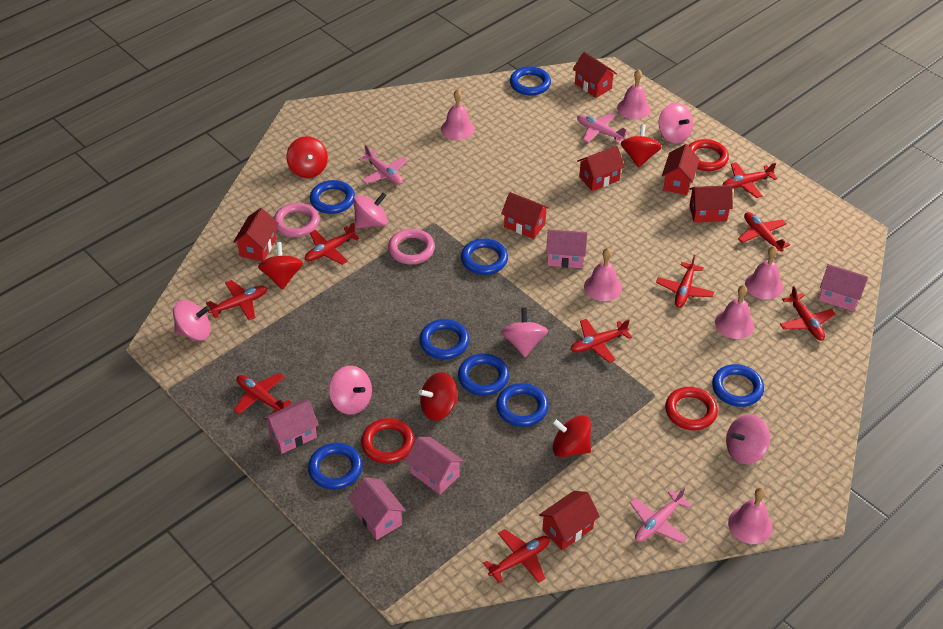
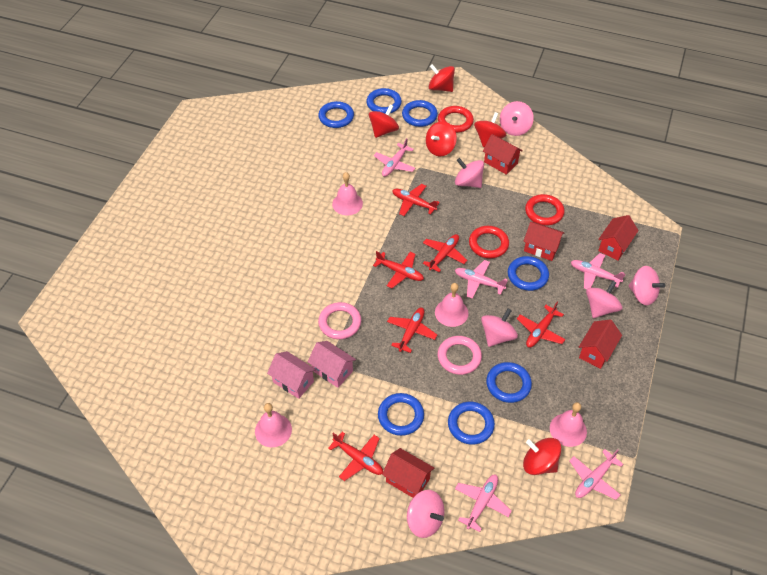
blue ring: [308,443,363,490] [310,180,355,214] [419,319,469,359] [458,354,509,396] [461,239,508,275] [496,383,548,427] [510,66,551,96] [712,364,764,407] = 8 -> [318,101,354,128] [366,88,402,114] [378,393,424,436] [402,100,438,127] [448,402,495,445] [486,362,532,403] [508,256,549,291] = 7
pink bell: [441,89,475,140] [584,248,622,301] [617,69,651,119] [715,285,754,339] [728,487,773,544] [745,246,783,300] = 6 -> [255,403,292,447] [332,172,363,215] [435,283,469,327] [550,402,587,447] = 4
pink house: [263,400,319,454] [348,477,406,540] [405,437,464,494] [546,229,587,268] [819,264,868,311] = 5 -> [267,351,316,399] [308,341,356,388] = 2
pink plane: [359,145,407,185] [577,113,628,143] [630,488,692,543] = 3 -> [374,138,415,177] [455,260,507,299] [455,475,511,532] [569,449,623,500] [571,253,625,289] = 5
red house: [233,208,278,261] [501,192,550,239] [539,491,600,550] [572,52,617,98] [577,146,625,191] [662,144,700,195] [689,185,733,222] = 7 -> [382,448,434,498] [483,134,523,175] [524,222,565,261] [579,319,622,369] [598,215,639,260] = 5
red plane: [206,280,267,320] [234,373,292,414] [305,223,360,265] [483,529,550,583] [570,319,632,363] [656,255,714,308] [722,162,777,198] [738,212,790,252] [780,286,835,341] = 9 -> [328,432,383,481] [373,251,424,288] [387,308,437,353] [392,184,440,216] [423,234,467,272] [517,302,566,348] = 6

